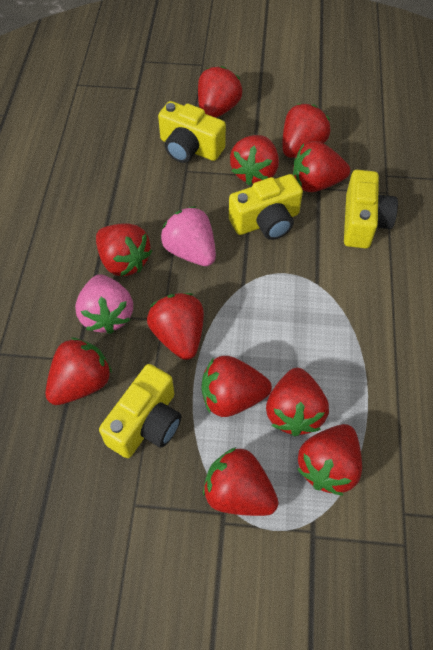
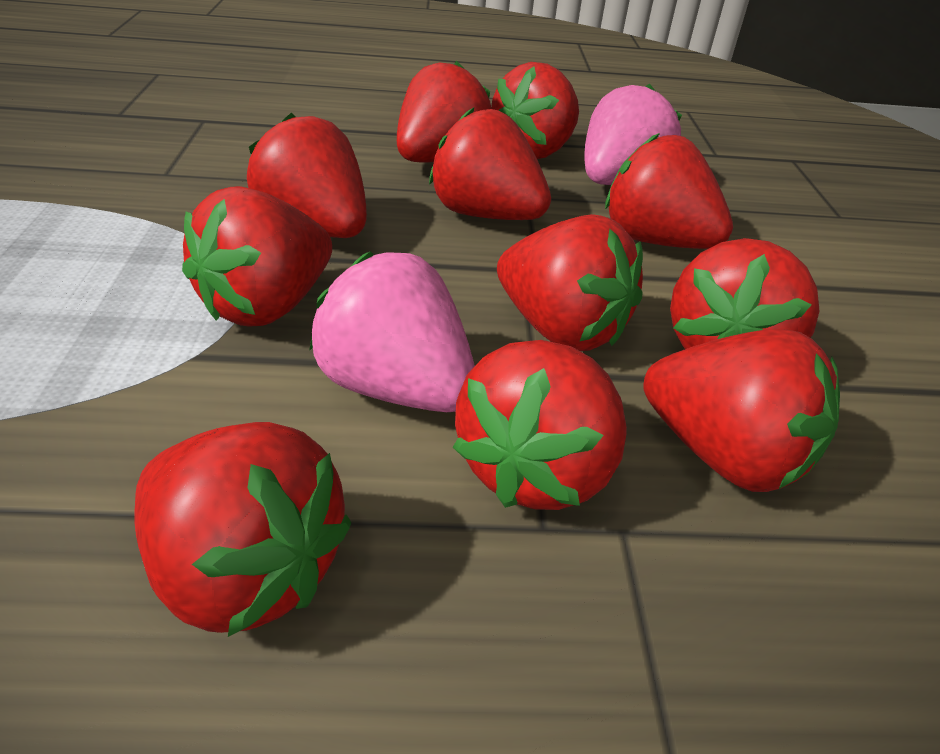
yellow camera: [99,364,181,458] [158,101,226,163] [229,174,303,240] [344,170,398,248] = 4 -> none = 0

